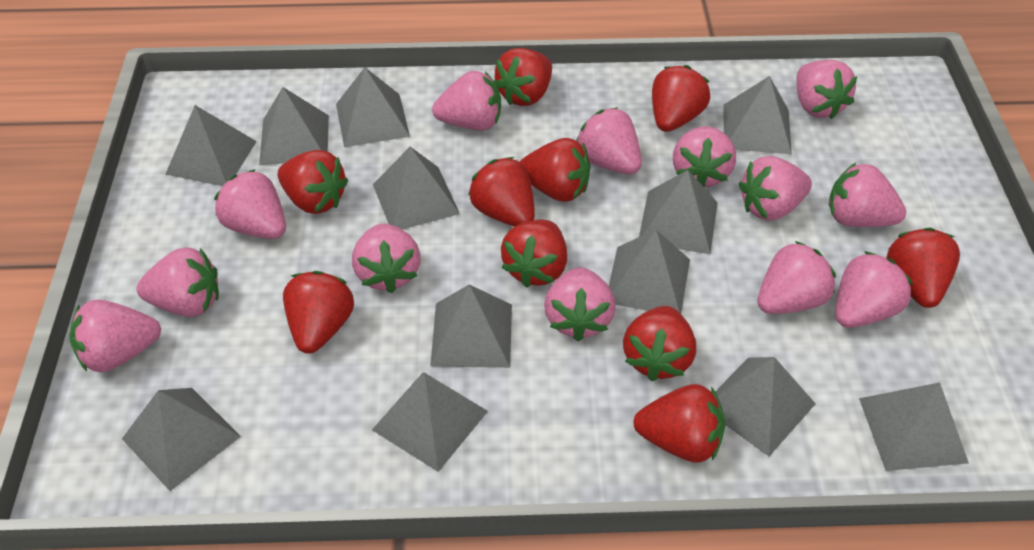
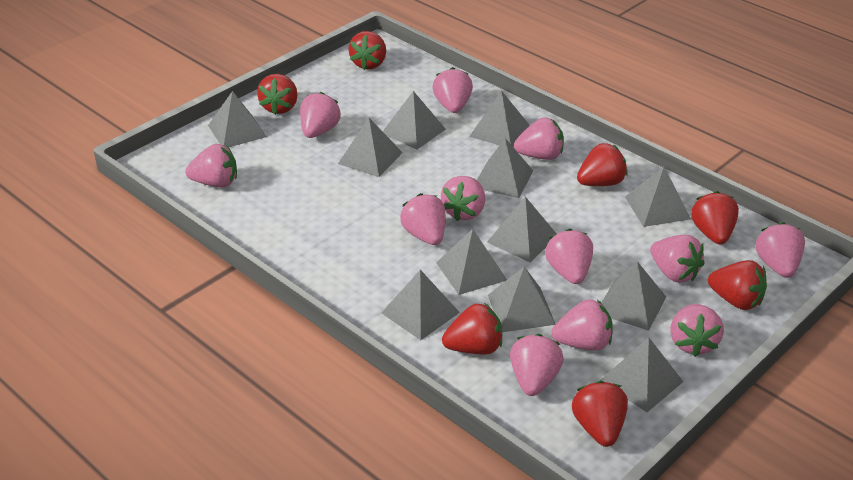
pink strawberry: [69,300,161,372] [137,247,219,317] [214,169,286,239] [352,224,421,293] [432,71,501,130] [544,267,616,341] [576,107,642,174] [673,126,736,187] [739,156,812,221] [757,241,836,314] [796,60,857,119] [829,162,906,227] [835,251,913,328] = 13 -> [185,144,237,188] [300,92,341,138] [400,193,445,245] [432,67,473,113] [441,176,485,221] [510,334,564,396] [514,117,564,160] [545,229,593,284] [552,299,613,351] [650,235,705,282] [670,304,724,357] [755,222,805,278] = 12
red strawberry: [278,150,348,214] [283,271,354,354] [468,157,535,227] [494,48,552,106] [501,220,567,288] [520,138,590,202] [623,306,696,381] [634,384,725,463] [652,65,710,132] [887,227,960,308] = 10 -> [257,74,298,115] [348,31,386,70] [442,303,502,355] [572,381,628,447] [577,143,628,186] [691,191,739,244] [708,260,767,310] = 7

